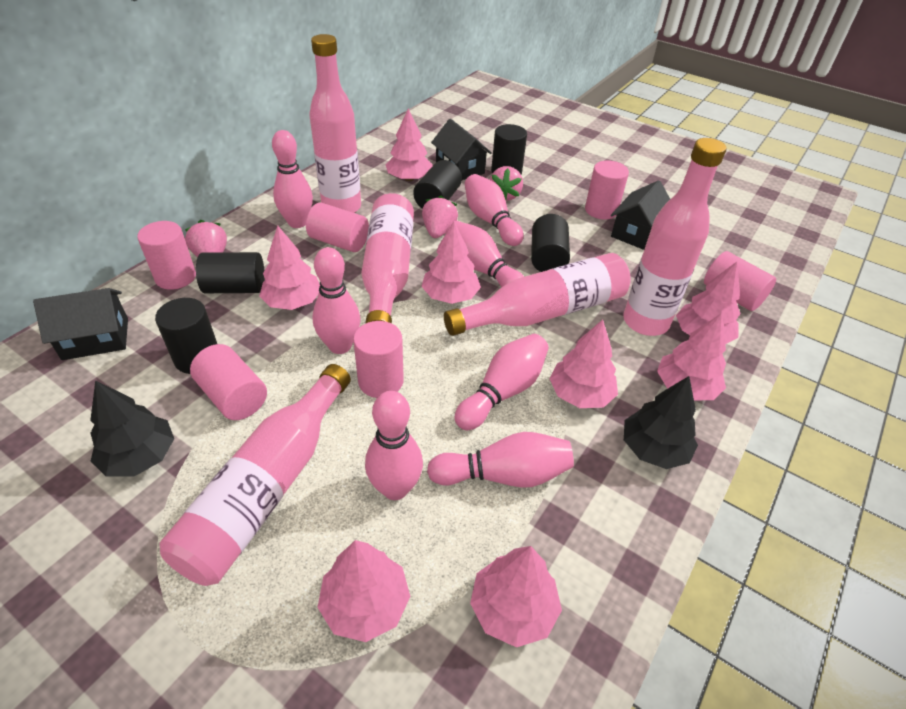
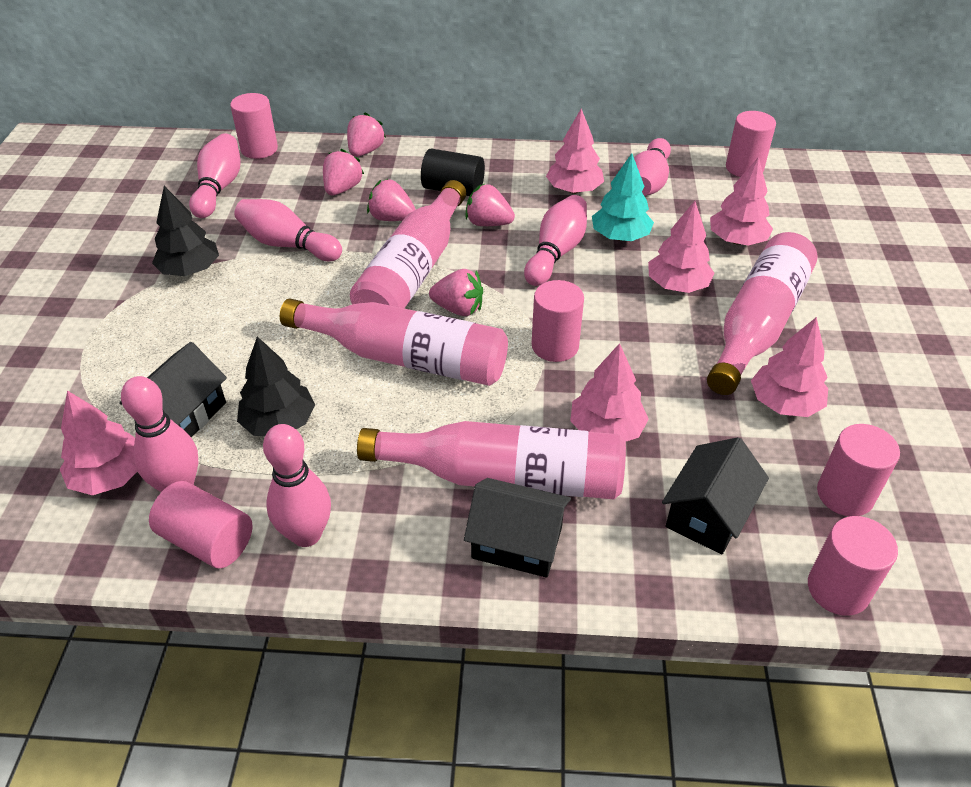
black cylinder: [155,298,217,374] [196,252,265,293] [413,160,462,209] [491,124,527,174] [531,214,570,272] = 5 -> [421,148,485,196] = 1
pink bottle: [159,364,351,586] [309,34,361,213] [361,193,414,324] [444,253,631,336] [623,138,727,336] = 5 -> [280,298,508,386] [350,180,467,309] [357,421,626,499] [707,232,818,395] = 4
pink bowling pin: [272,130,313,228] [312,247,360,354] [365,391,423,500] [427,432,574,488] [446,221,524,287] [454,334,549,430] [465,174,524,246] = 7 -> [121,376,198,492] [189,133,241,218] [234,199,342,262] [263,424,331,547] [524,195,587,286] [634,138,671,196] = 6
pink strawberry: [185,220,227,258] [422,196,458,238] [490,166,523,200] = 3 -> [323,149,364,195] [347,112,386,157] [367,179,416,221] [429,269,483,316] [465,184,515,226] = 5
pink tree: [259,226,320,310] [317,540,410,642] [385,109,433,181] [421,221,481,304] [470,546,562,647] [549,320,618,408] [657,313,726,400] [676,262,741,344] = 8 -> [60,390,137,495] [546,109,604,194] [570,343,649,442] [648,201,715,293] [710,157,773,246] [751,317,828,417] = 6
turquoise tree: none = 0 -> [592,153,654,241] = 1

